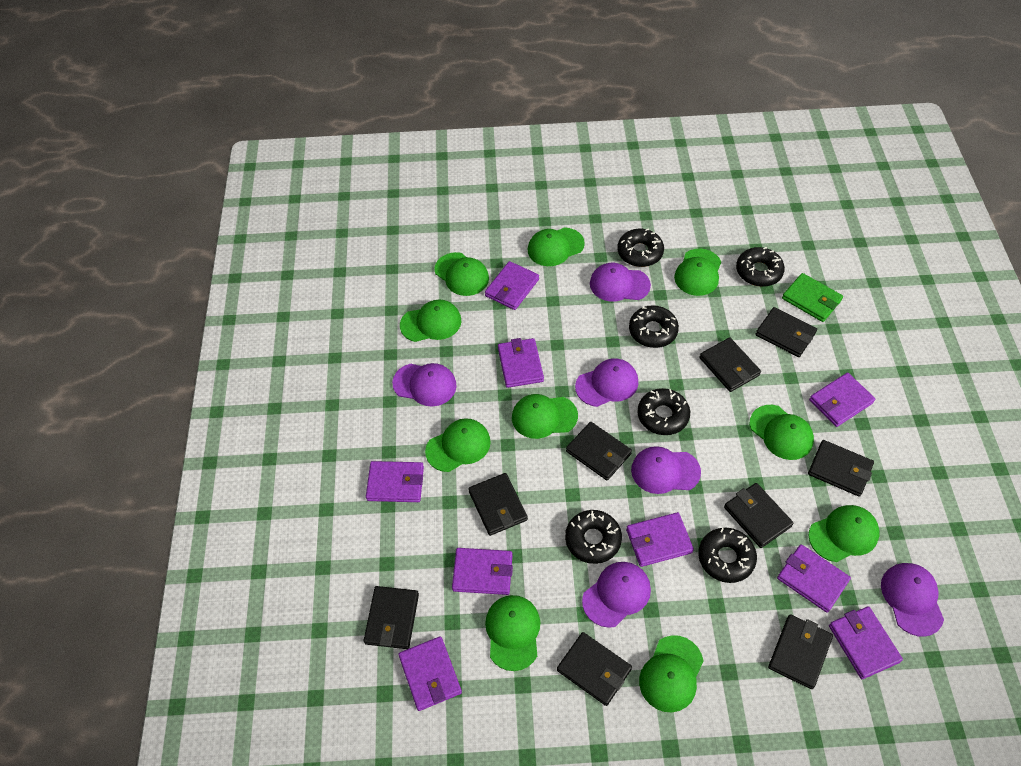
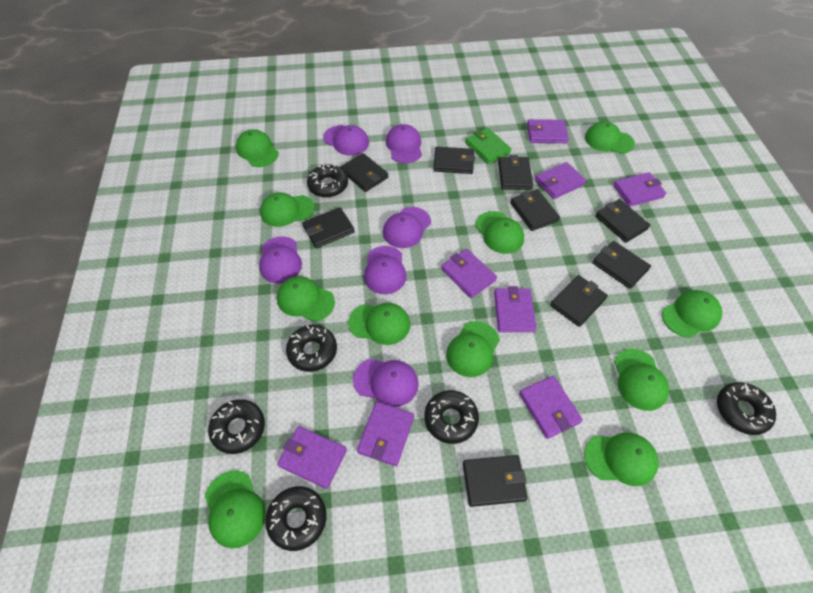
green cap: [400,300,462,342] [425,418,491,472] [434,252,489,296] [485,595,540,671] [512,394,578,439] [528,227,585,266] [639,635,703,712] [674,249,721,296] [750,405,814,460] [809,505,880,562] = 10 -> [205,470,266,548] [236,129,279,167] [260,192,314,227] [277,276,335,322] [348,303,410,345] [446,321,500,377] [476,211,524,254] [584,433,659,486] [585,121,635,154] [614,349,669,411] [662,290,722,338] = 11
purple wallet: [366,461,424,502] [398,636,462,711] [452,548,513,595] [485,261,539,310] [498,338,544,388] [626,512,694,567] [777,544,851,613] [809,372,875,427] [829,606,903,679] = 9 -> [277,426,347,489] [357,401,414,466] [441,249,497,298] [494,286,536,332] [519,376,583,439] [527,119,569,143] [535,162,586,199] [613,172,666,207] = 8

